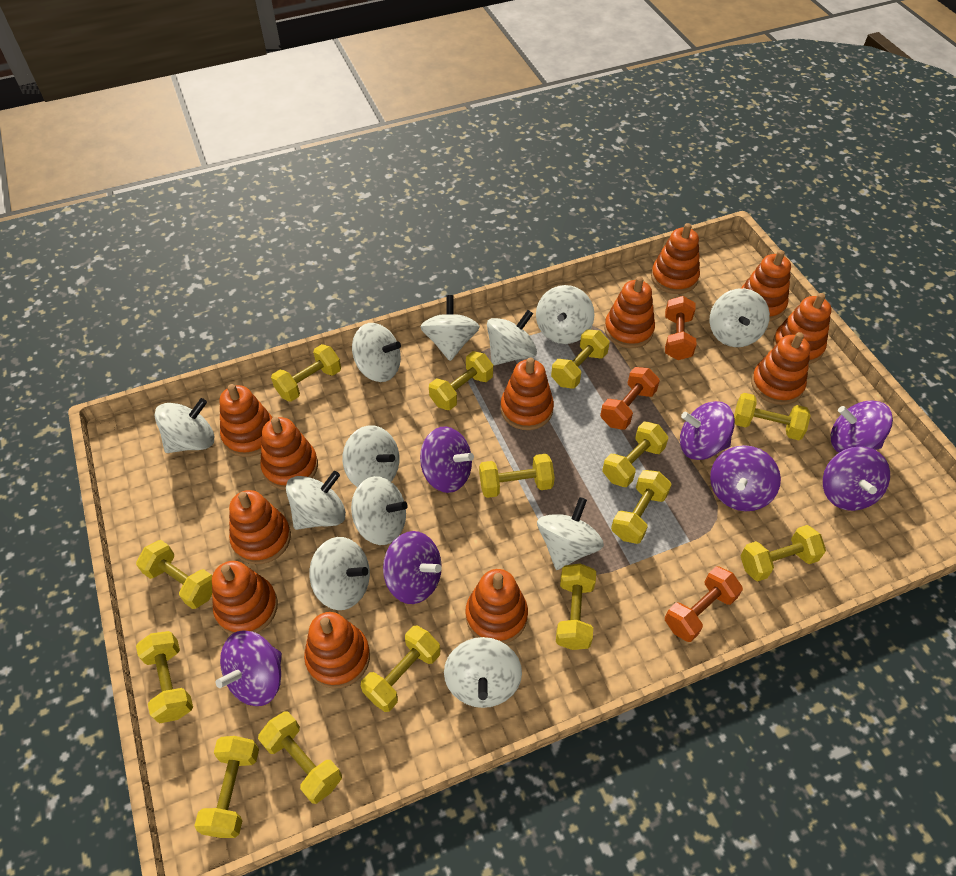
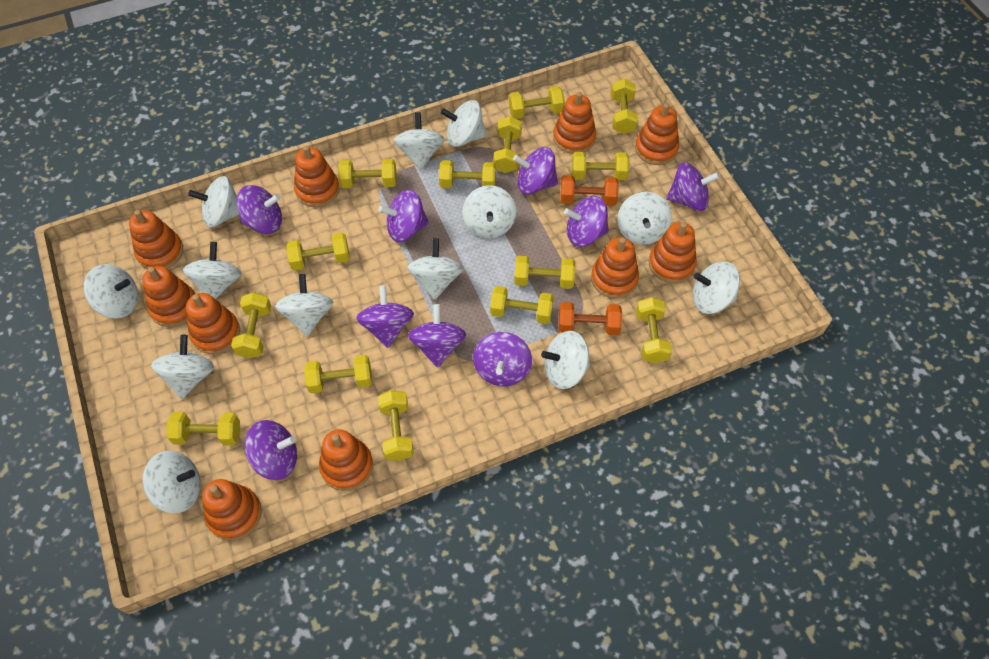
orange dumbbell: [600,367,660,430] [665,296,696,360] [665,566,743,642] = 3 -> [559,302,622,335] [560,175,619,206] = 2
orange stacking toy: [212,561,278,634] [220,384,273,457] [229,490,291,565] [260,417,318,490] [304,612,370,689] [466,569,528,644] [500,358,554,430] [604,276,655,348] [651,223,700,294] [741,250,791,321] [751,332,810,405] [773,293,831,364] = 12 -> [129,210,183,269] [142,266,195,327] [186,293,240,354] [202,479,262,541] [294,145,340,207] [319,429,373,491] [553,92,596,154] [591,237,639,298] [635,103,679,165] [649,222,697,283] = 10
purple spinning top: [216,630,282,706] [383,531,442,604] [420,427,474,493] [680,401,735,460] [710,445,781,511] [823,446,890,511] [831,400,893,453] = 7 -> [237,185,282,234] [245,420,297,480] [356,285,414,348] [378,190,429,242] [408,304,466,368] [473,332,532,387] [513,147,558,194] [564,196,609,247] [666,162,720,211] = 9
white spinning top: [154,398,214,453] [286,471,346,530] [309,537,370,610] [343,425,399,487] [351,476,408,545] [352,323,401,382] [420,295,480,361] [444,637,522,708] [487,310,537,366] [536,285,594,344] [537,497,604,570] [710,288,770,347] = 12 -> [83,264,138,318] [142,451,201,514] [151,335,214,399] [183,242,241,299] [188,176,239,227] [275,274,333,336] [394,112,445,170] [407,238,463,300] [441,100,486,147] [462,185,516,238] [541,331,590,389] [618,192,672,245] [693,261,740,314] = 13

